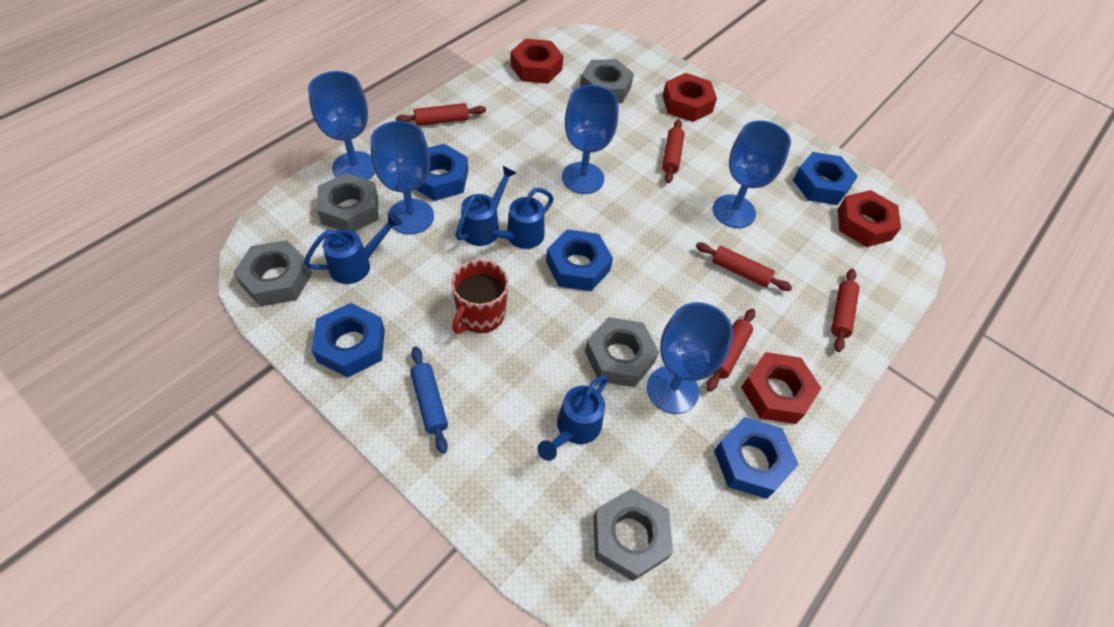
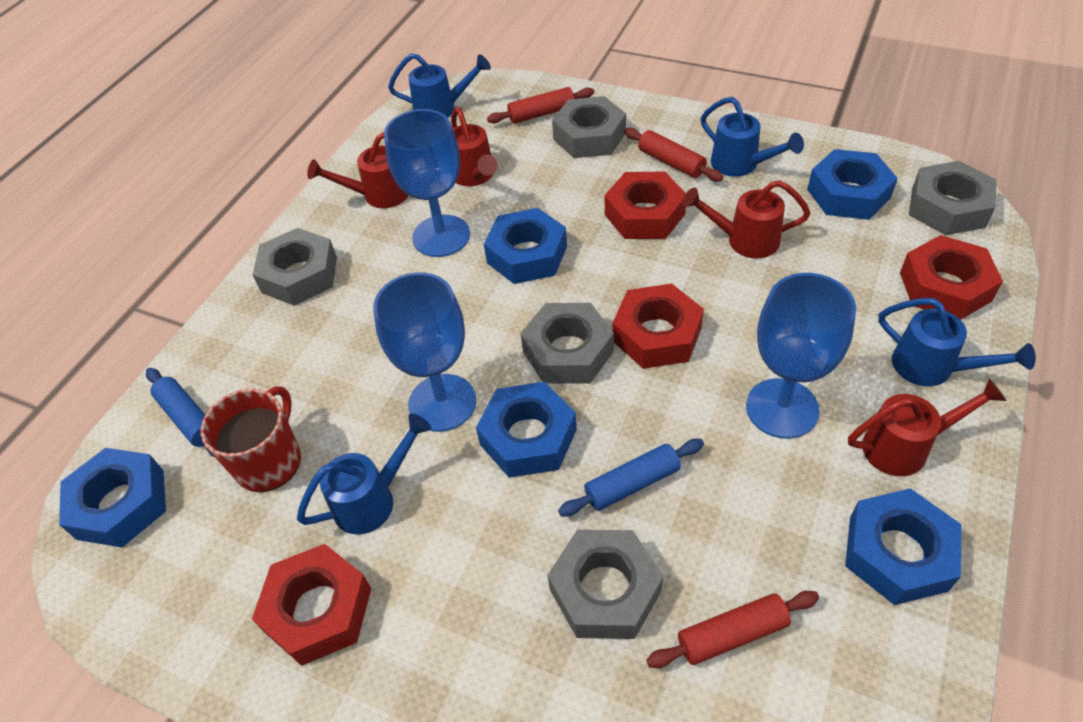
blue goblet: [308,71,375,180] [370,121,434,234] [562,85,618,194] [647,302,733,414] [712,120,791,228] = 5 -> [373,272,476,432] [384,109,470,257] [746,273,856,439] = 3
blue rolling pin: [410,346,448,454] = 1 -> [146,368,214,457] [558,439,704,517] = 2
red rolling pin: [396,103,486,126] [662,119,685,183] [696,243,792,291] [706,308,755,392] [831,269,860,352] = 5 -> [487,87,594,124] [624,128,723,181] [647,591,819,668] = 3
red watering can: none = 0 -> [307,132,409,208] [451,107,498,186] [682,180,811,258] [848,378,1006,476] = 4

